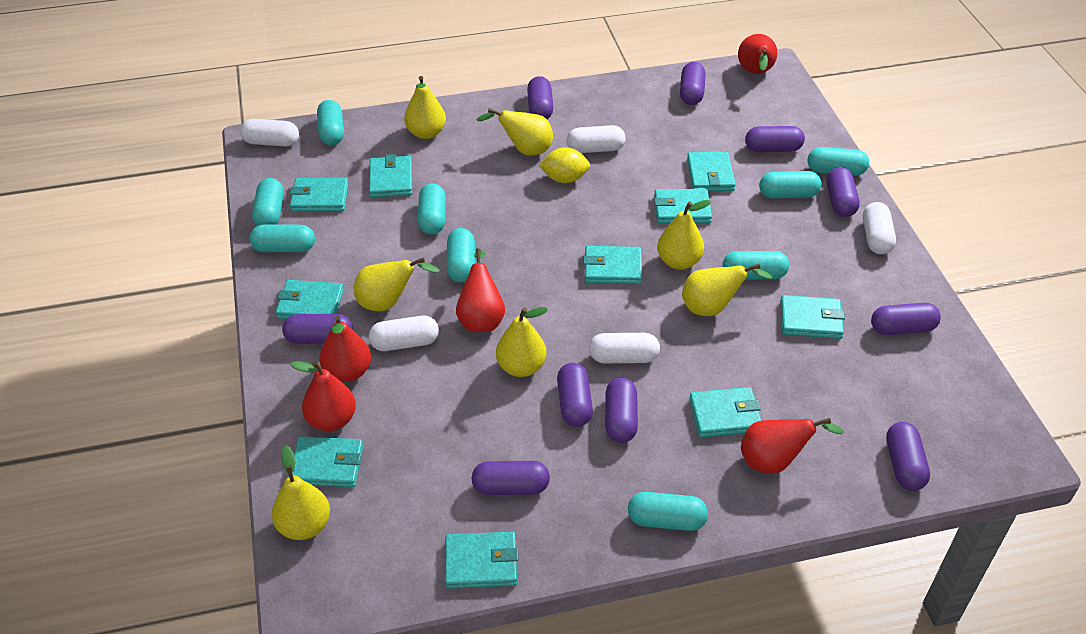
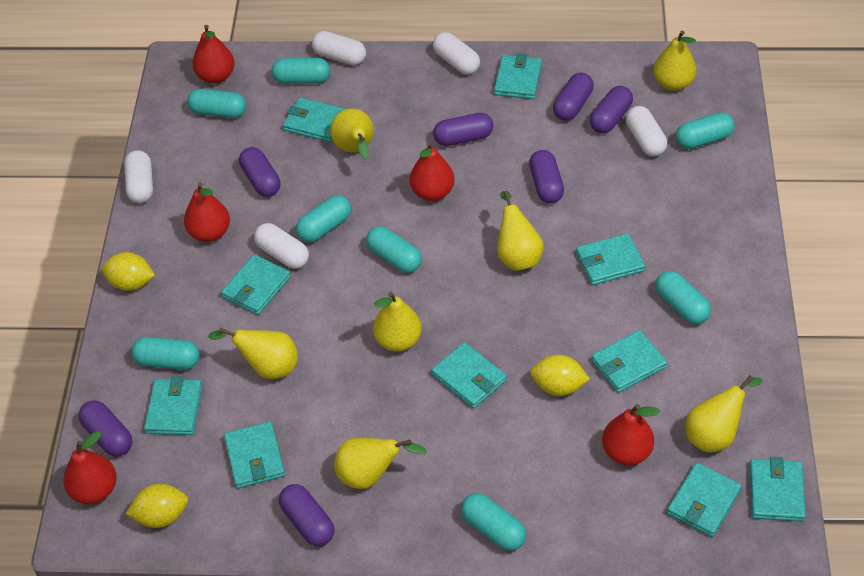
purple capsule: [282,314,353,344] [471,461,550,495] [527,76,553,119] [557,363,593,427] [605,377,638,443] [680,62,706,105] [745,126,805,152] [826,167,860,217] [871,303,941,335] [886,422,930,491] = 10 -> [78,400,132,457] [239,147,280,197] [279,484,335,546] [433,113,493,146] [529,150,564,203] [553,72,594,121] [590,86,633,133] = 7
turquoise capsule: [249,225,315,252] [252,178,284,226] [317,100,344,145] [418,183,446,235] [447,228,475,282] [628,492,708,531] [723,251,789,279] [759,171,822,199] [808,147,869,176] = 9 -> [131,337,200,370] [187,89,246,118] [271,58,330,84] [296,195,351,242] [366,226,422,273] [461,493,526,551] [655,271,711,324] [676,112,734,149] = 8
yellow lemon: [538,147,590,183] = 1 -> [102,252,155,291] [126,484,188,528] [530,355,590,396] = 3

